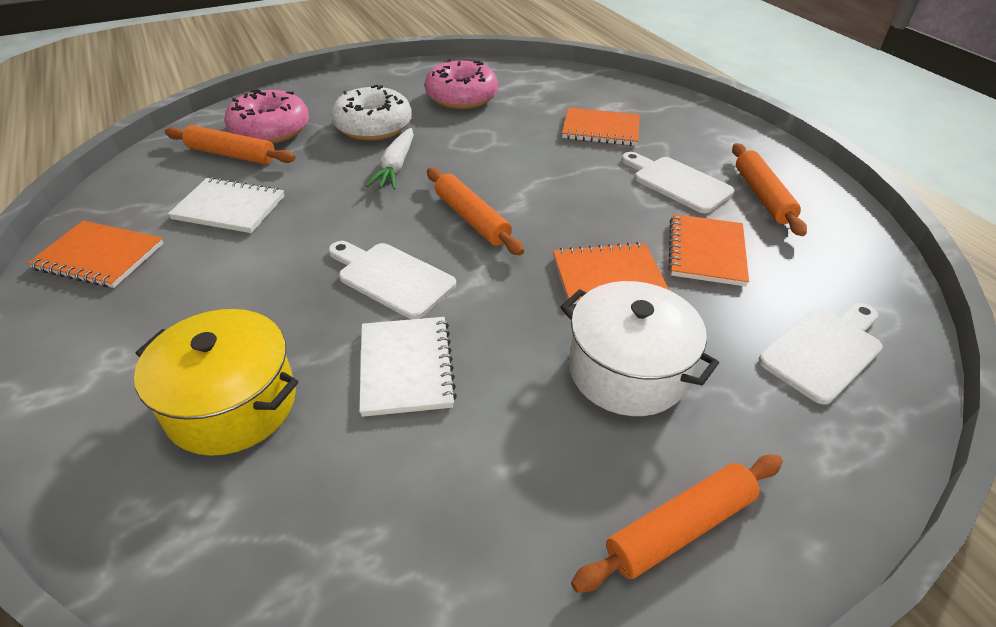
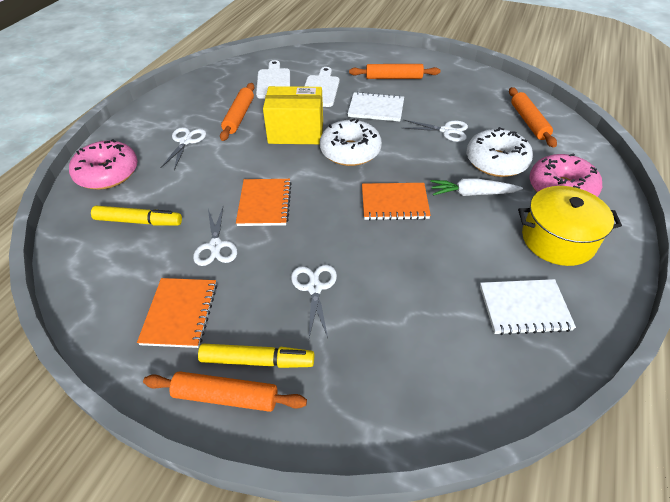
orange notebook: [27,221,164,288] [553,242,669,304] [562,107,640,146] [668,214,749,286] = 4 -> [137,278,217,348] [236,179,292,226] [362,183,431,220] = 3
white cutting board: [328,241,456,319] [622,152,735,213] [759,303,883,405] = 3 -> [256,60,290,99] [304,67,339,107] = 2
white donut: [331,85,412,140] = 1 -> [320,119,382,166] [467,127,533,177] = 2
white pot: [560,281,719,416] = 1 -> none = 0
white scissors: none = 0 -> [161,127,206,170] [193,207,237,266] [291,265,337,338] [403,120,468,142] = 4
yellow box: none = 0 -> [263,86,323,144] = 1
yellow marker: none = 0 -> [91,206,182,226] [198,344,314,368] = 2

